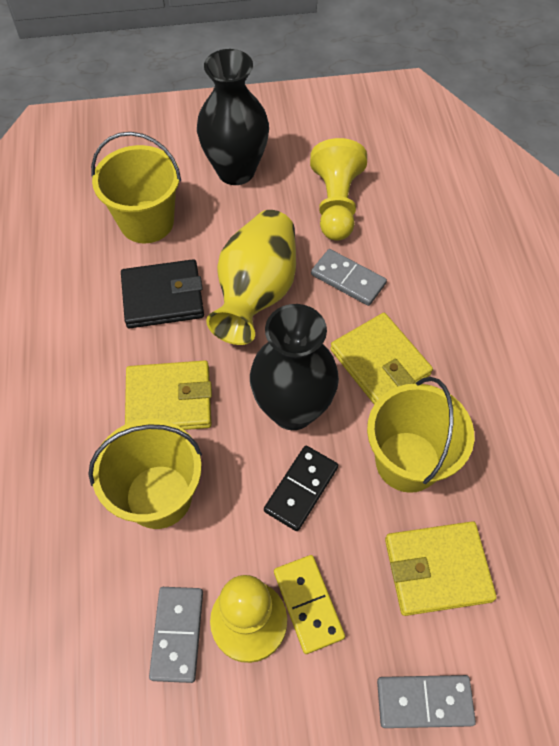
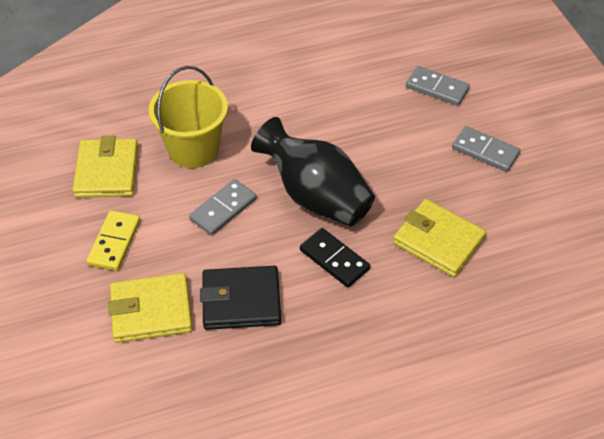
black vase: [197,49,269,185] [250,304,339,430] = 2 -> [251,117,375,226] = 1
yellow bucket: [88,419,202,529] [91,132,181,243] [367,377,474,493] = 3 -> [149,66,228,168] = 1
yellow pawn: [210,575,287,663] [310,138,367,241] = 2 -> none = 0
yellow vase: [206,210,296,345] = 1 -> none = 0

